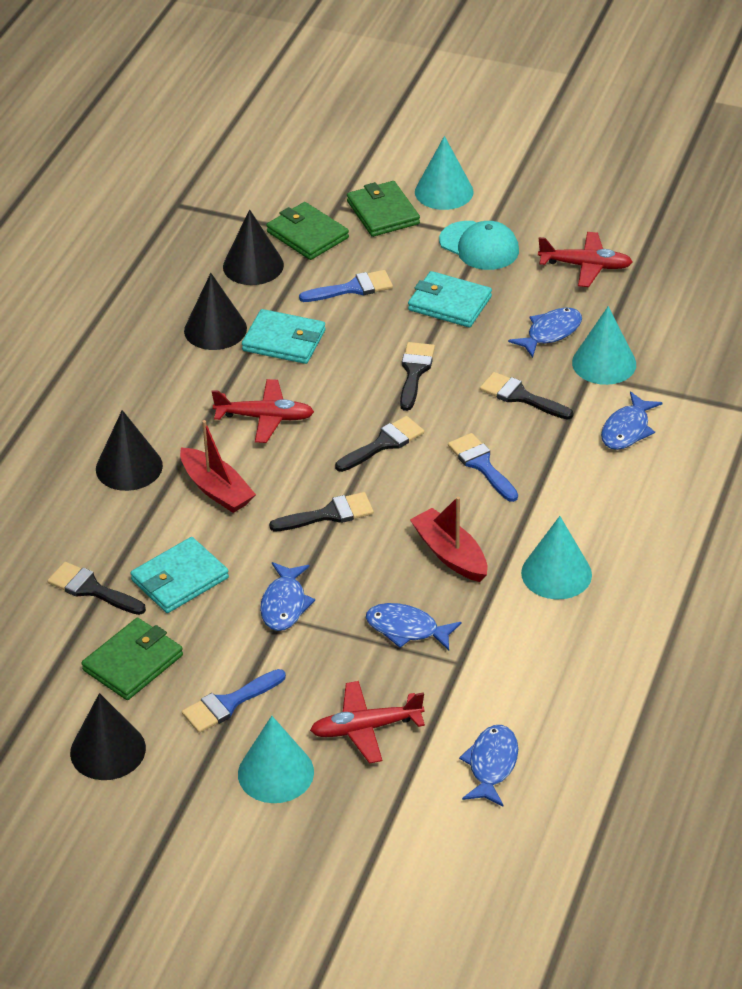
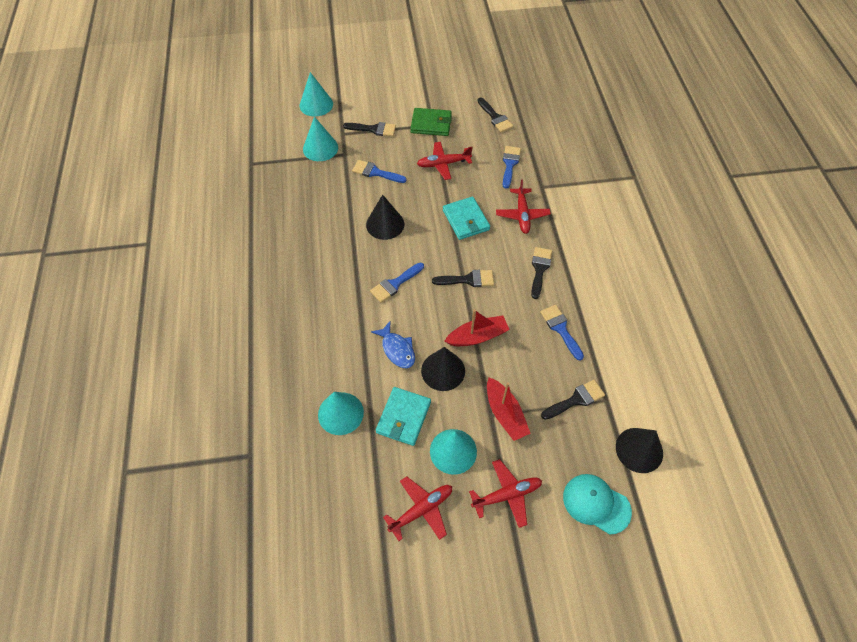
black cone: [70,693,146,780] [96,410,163,491] [184,273,247,350] [223,209,284,285] = 4 -> [366,194,404,240] [421,347,465,391] [616,428,663,473] = 3
blue brush: [182,669,286,733] [299,270,393,302] [448,433,518,502] = 3 -> [352,160,407,183] [370,263,424,303] [503,146,521,189] [540,305,584,361] = 4
blue fish: [260,562,315,631] [366,603,461,651] [459,725,518,807] [508,308,582,358] [601,392,662,450] = 5 -> [371,321,415,368] = 1
green wallet: [82,618,183,700] [266,202,349,260] [347,181,420,237] = 3 -> [410,108,452,136] = 1
red plane: [212,379,314,443] [310,681,425,764] [538,232,633,287] = 3 -> [383,476,452,541] [417,142,473,180] [469,459,542,528] [496,179,551,234] = 4
turquoise wallet: [130,537,229,613] [242,309,325,364] [408,271,492,327] = 3 -> [376,387,431,446] [443,196,490,240] = 2

